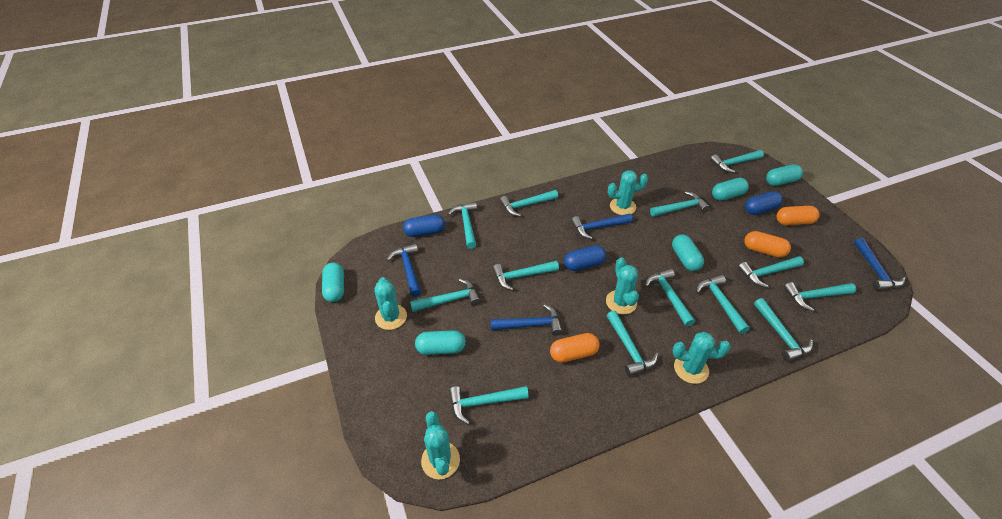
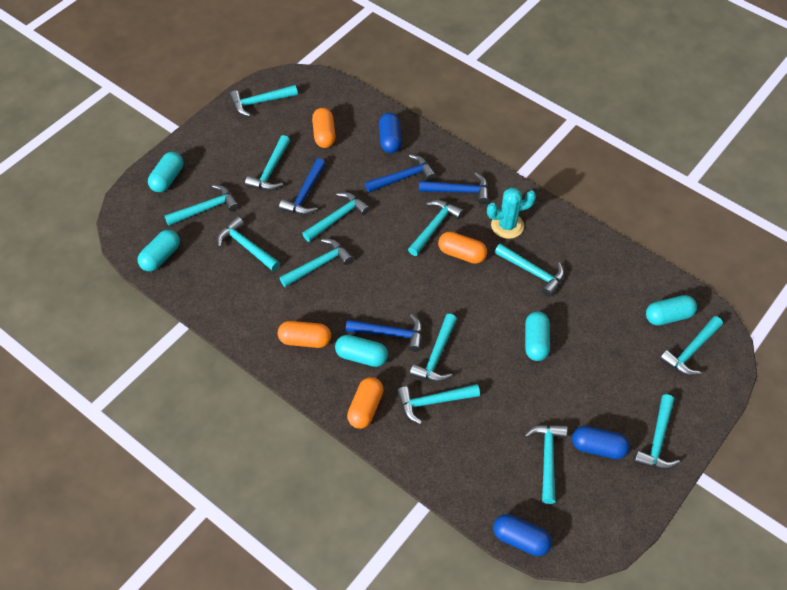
orange capsule: [550,333,599,363] [744,231,791,258] [777,206,819,225] = 3 -> [278,321,331,348] [312,108,336,148] [347,377,384,429] [438,232,487,264] = 4
turquoise cactus: [374,277,407,330] [421,411,460,479] [606,257,639,314] [608,170,648,215] [673,332,731,384] = 5 -> [487,187,536,239] = 1

